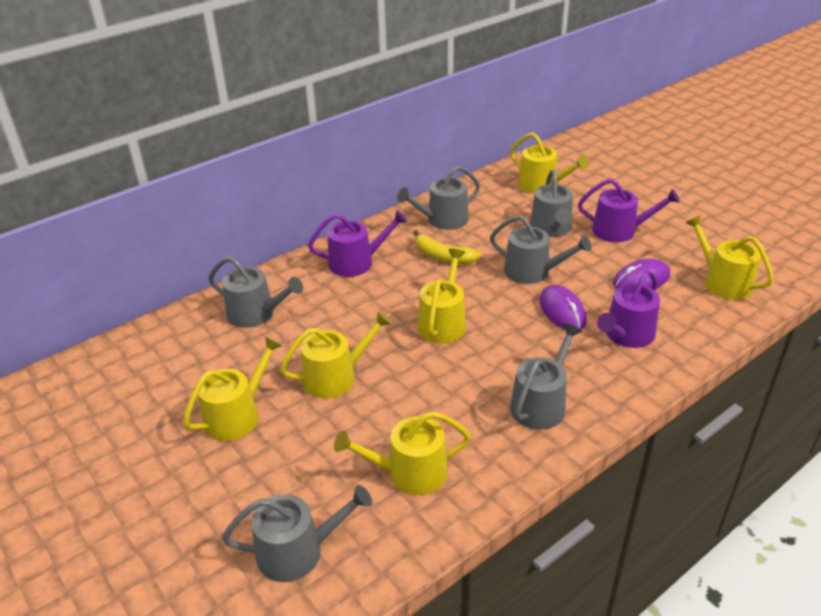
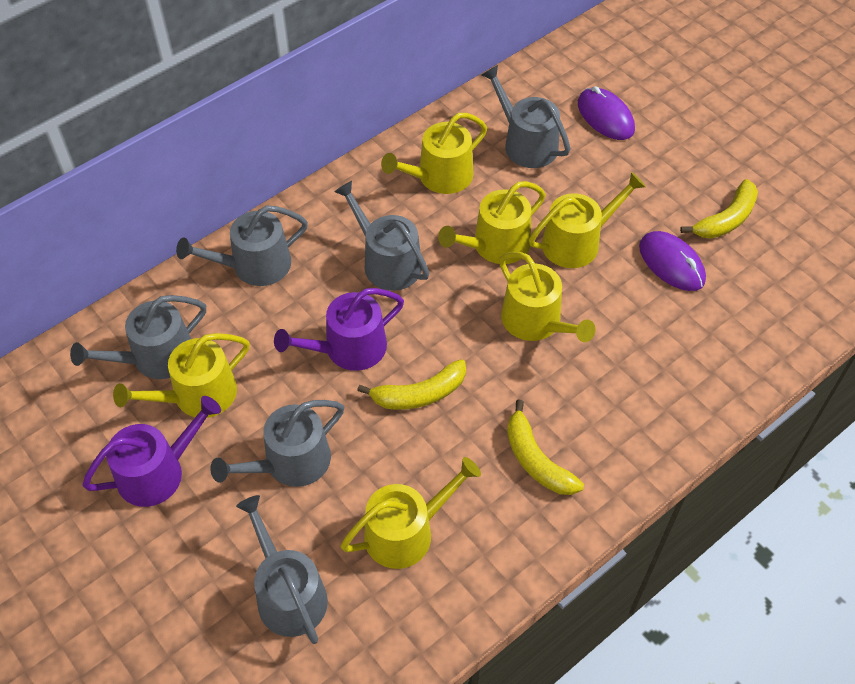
purple watering can: [308,210,407,277] [578,179,680,242] [597,270,660,348] = 3 -> [82,396,221,507] [274,288,404,371] = 2
yellow banana: [414,230,481,264] = 1 -> [357,359,466,410] [507,399,584,495] [680,179,758,239] = 3

